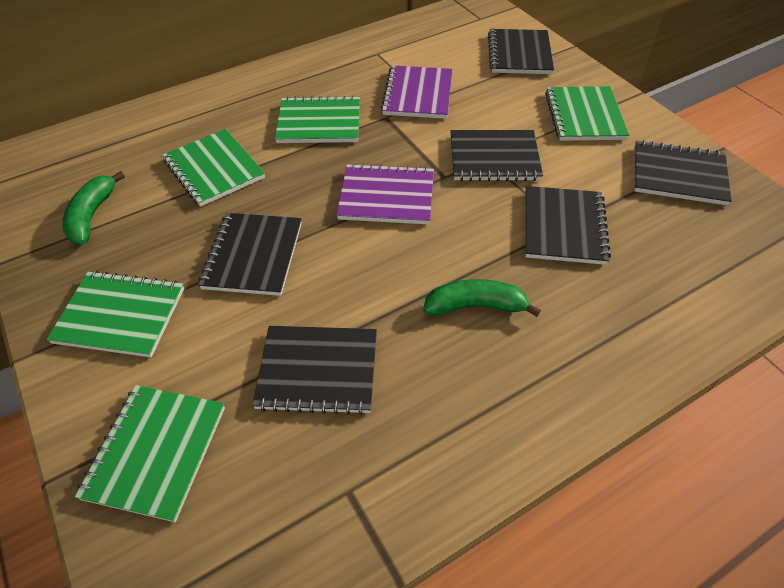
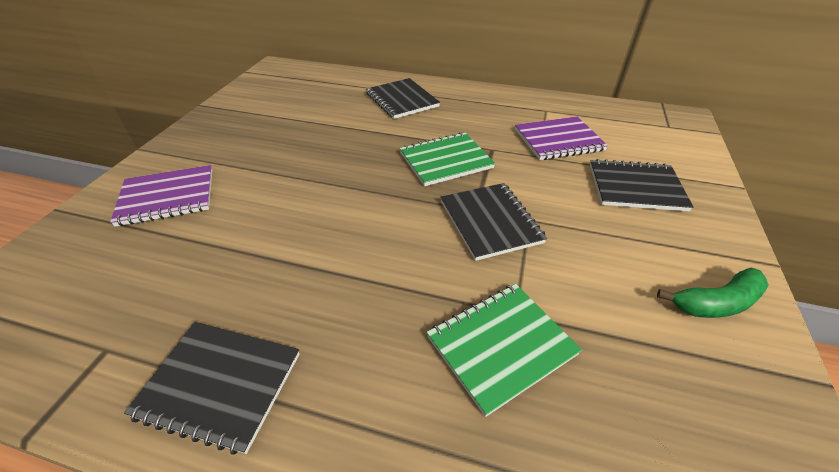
black notebook: [198,213,302,296] [252,326,377,415] [451,130,543,181] [488,29,554,74] [525,186,611,265] [634,140,732,206] = 6 -> [124,322,300,454] [366,78,440,119] [441,183,547,261] [590,159,693,212] = 4
green banana: [63,171,125,245] [423,279,541,317] = 2 -> [657,268,769,318] = 1
green notebook: [46,270,184,357] [75,385,225,522] [162,129,265,207] [275,96,360,143] [545,86,629,141] = 5 -> [400,132,495,186] [427,284,582,417] = 2

